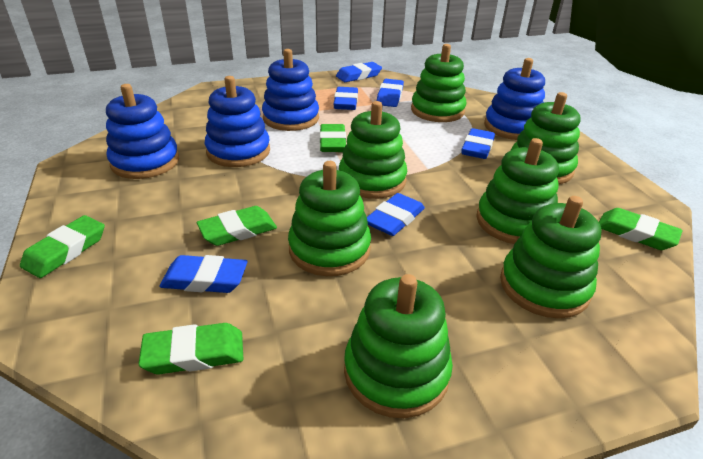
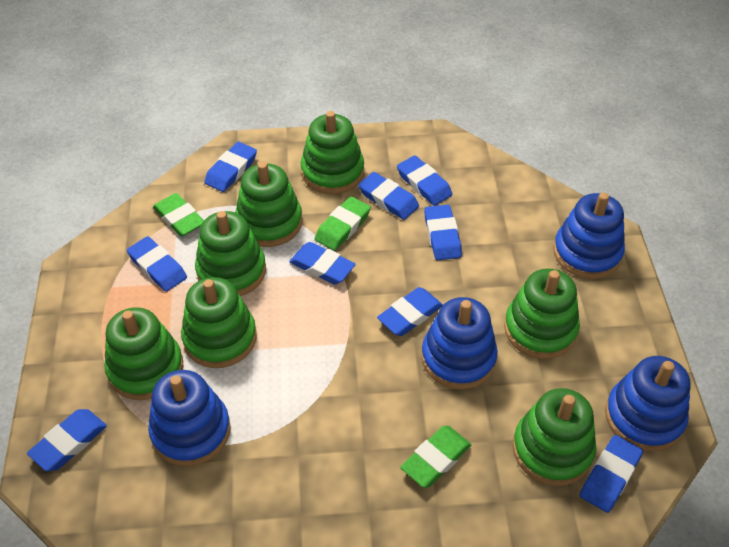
blue eraser: [159,255,248,293] [333,87,358,110] [336,62,382,82] [367,193,425,236] [377,79,404,107] [461,128,495,159] = 6 -> [27,409,107,471] [127,236,187,292] [204,142,257,192] [289,242,356,285] [358,172,419,220] [377,287,443,336] [397,155,452,206] [424,205,462,260] [580,435,643,513] = 9
green eraser: [20,215,105,278] [139,323,243,375] [197,206,277,246] [320,124,346,152] [599,208,683,250] = 5 -> [153,193,204,237] [315,196,371,251] [400,426,471,488] = 3

